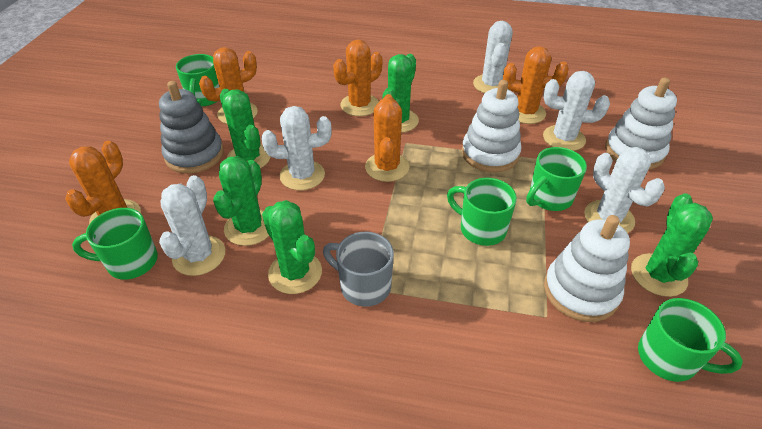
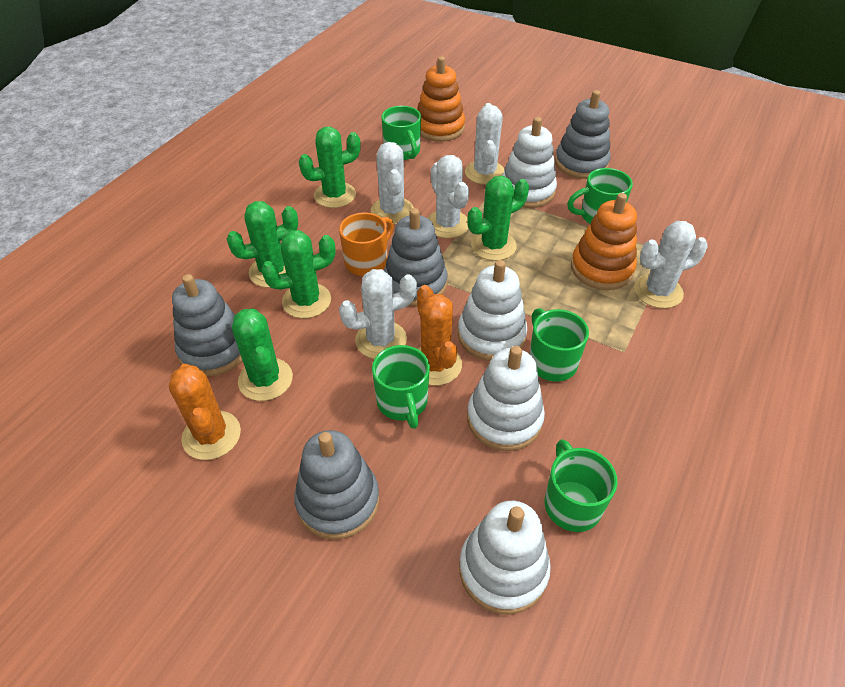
grey mug: [323,232,394,307] = 1 -> none = 0
grey stacking toy: [159,81,224,173] = 1 -> [172,274,242,376] [294,430,379,540] [384,208,447,307] [555,90,611,179] = 4
orange cactus: [65,141,141,224] [199,47,258,124] [333,40,382,116] [365,94,409,182] [503,46,569,124] = 5 -> [169,364,241,460] [417,285,462,386] = 2
orange mug: none = 0 -> [339,212,394,276] = 1
orange stacking toy: none = 0 -> [417,56,465,142] [571,193,637,290] = 2
white stacking toy: [462,80,521,173] [544,215,630,322] [605,78,677,169] = 3 -> [458,260,527,361] [459,501,551,615] [467,346,545,451] [502,117,557,208] = 4

